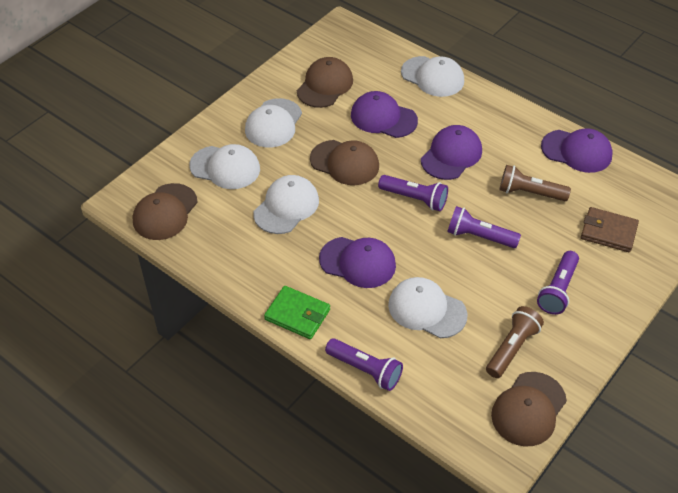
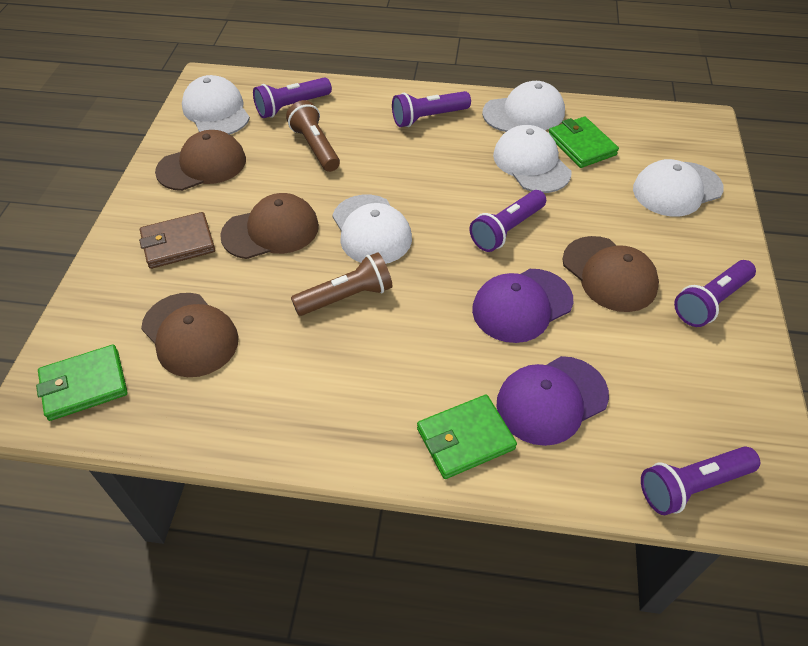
green wallet: [264,286,330,339] = 1 -> [36,345,128,421] [417,395,517,479] [549,117,619,168] = 3
purple cap: [319,237,396,288] [351,91,418,138] [421,125,482,180] [541,128,613,173] = 4 -> [472,269,573,343] [496,356,609,446] = 2
purple flashlight: [325,338,403,391] [378,175,448,211] [447,206,521,248] [537,251,579,315] = 4 -> [253,77,332,118] [392,91,471,127] [469,190,546,252] [641,446,760,515] [674,260,756,327] = 5

